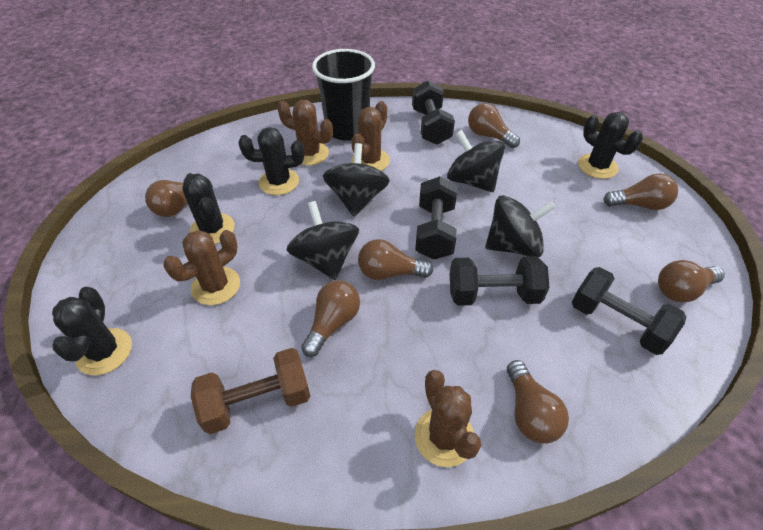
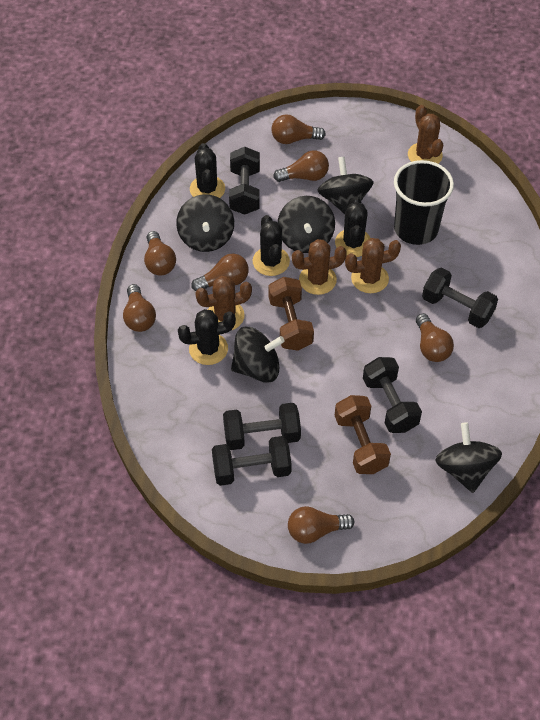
black dumbbell: [412,81,455,145] [415,176,457,260] [450,256,550,306] [572,267,686,355] = 4 -> [212,436,292,486] [223,403,301,450] [229,147,260,215] [363,357,422,433] [422,268,498,328] = 5
black spinning top: [287,201,359,280] [323,143,390,216] [447,130,505,192] [485,195,556,257] = 4 -> [176,194,234,252] [231,327,285,383] [278,196,335,253] [317,156,374,214] [435,422,502,493] = 5
brown dumbbell: [191,348,310,434] = 1 -> [268,277,314,351] [335,395,391,474] = 2

